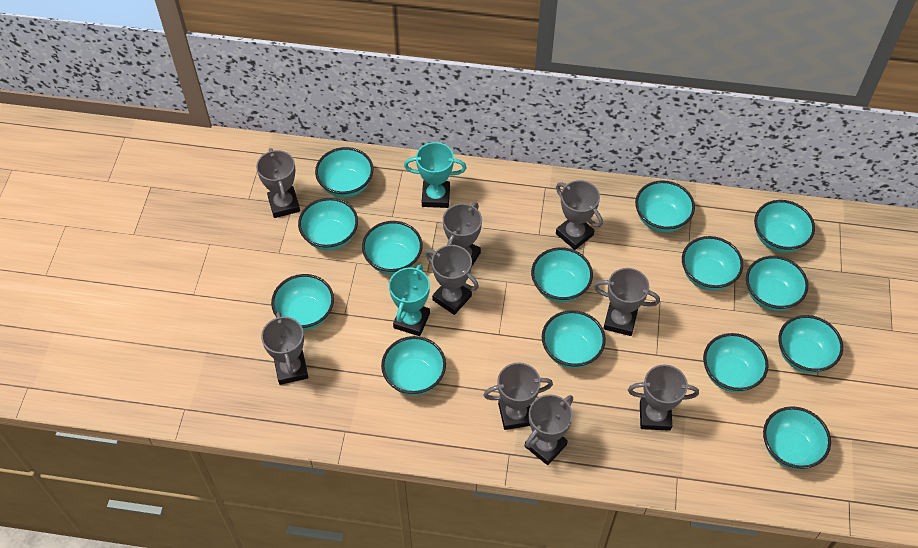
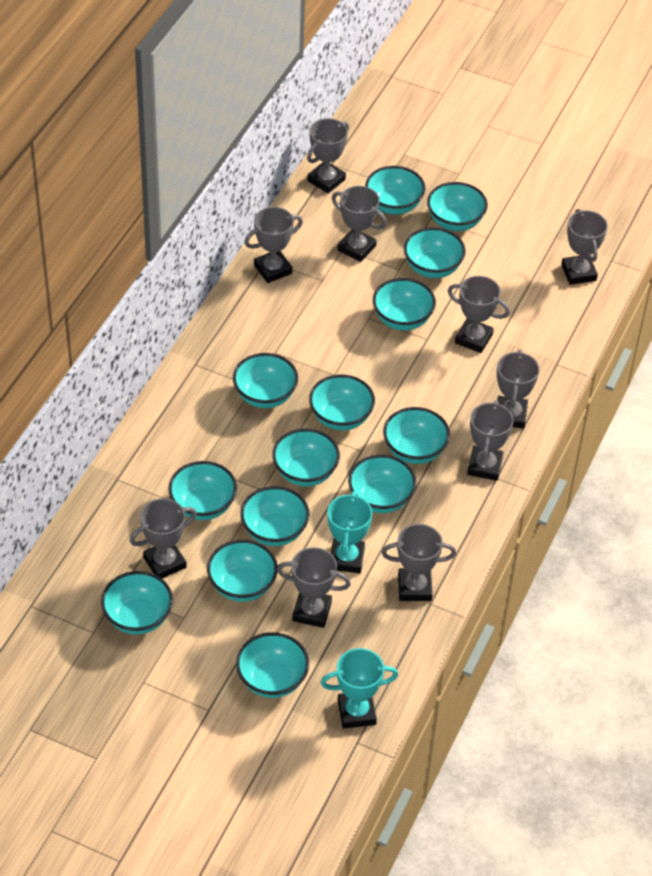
grey trophy: [256,148,300,218] [261,312,308,385] [425,245,479,315] [443,202,482,266] [484,363,553,430] [525,395,573,465] [556,180,603,250] [594,268,660,336] [628,365,699,431] = 9 -> [129,498,196,578] [244,207,303,283] [277,547,351,628] [307,118,349,193] [332,186,387,262] [381,524,456,601] [448,276,510,353] [467,400,514,481] [497,350,539,429] [561,209,608,285] = 10

